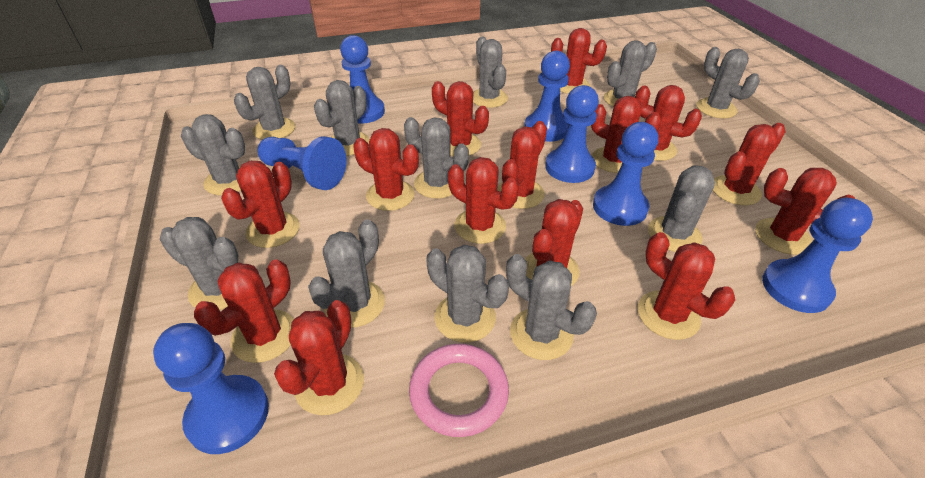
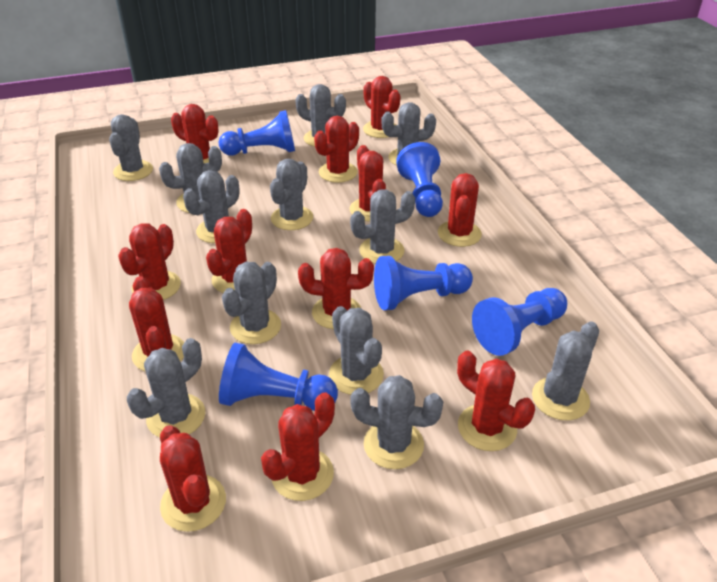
blue pawn: [153,323,269,454] [257,136,346,190] [340,35,385,124] [524,51,570,142] [545,85,599,183] [593,122,659,226] [762,198,873,313] = 7 -> [219,110,295,156] [219,343,338,411] [374,256,473,310] [396,142,443,217] [472,288,567,356] = 5
pink ring: [409,344,509,437] = 1 -> none = 0
red cactus: [194,260,294,363] [221,161,300,248] [274,300,364,415] [353,128,419,211] [432,81,489,156] [448,157,519,244] [497,121,547,209] [525,199,583,286] [551,28,607,94] [591,96,661,173] [635,85,702,161] [638,232,735,340] [713,123,785,205] [755,168,855,255] = 14 -> [118,223,181,300] [129,276,184,372] [160,425,226,532] [171,104,218,163] [206,209,252,293] [261,392,335,501] [298,248,374,329] [314,116,359,183] [350,145,386,221] [363,76,401,138] [438,173,482,247] [457,350,535,451] = 12

